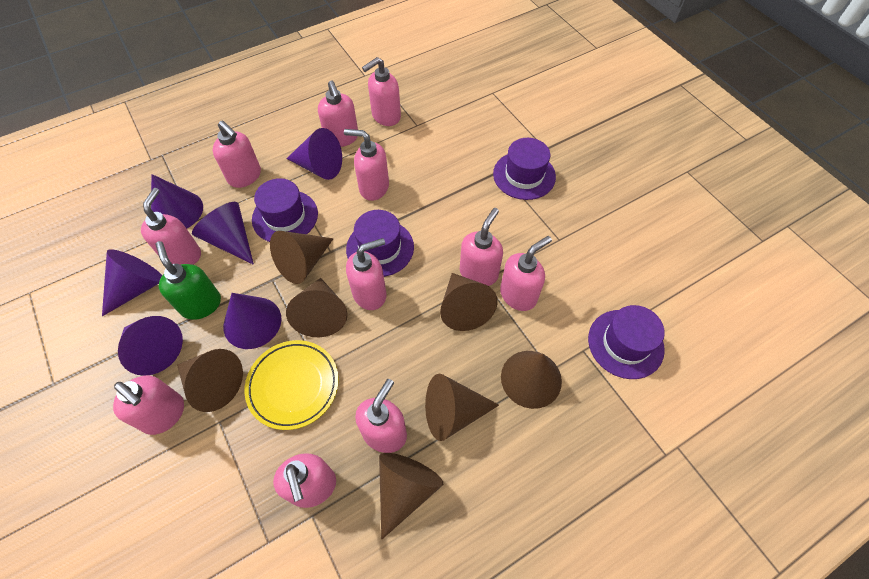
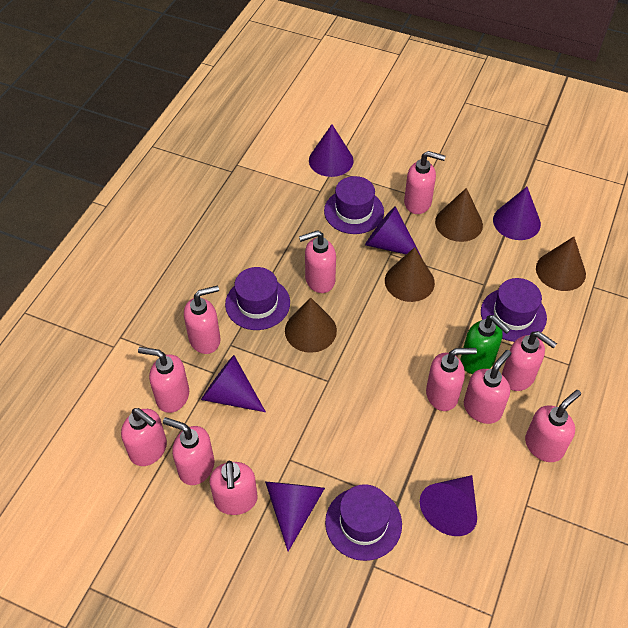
brown cone: [177,349,243,412] [270,231,334,284] [286,278,347,337] [379,453,443,540] [425,374,499,441] [440,273,498,331] [501,351,562,409] = 7 -> [285,297,337,353] [385,247,435,302] [435,188,483,242] [536,237,586,291] = 4
yellow plate: [245,340,339,430] = 1 -> none = 0

